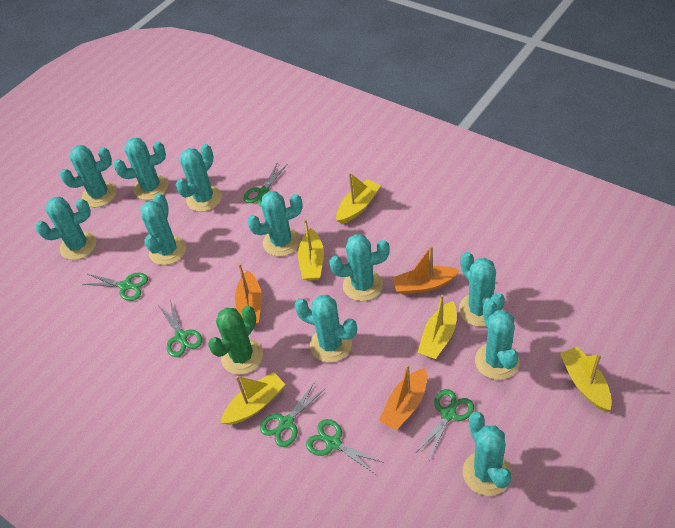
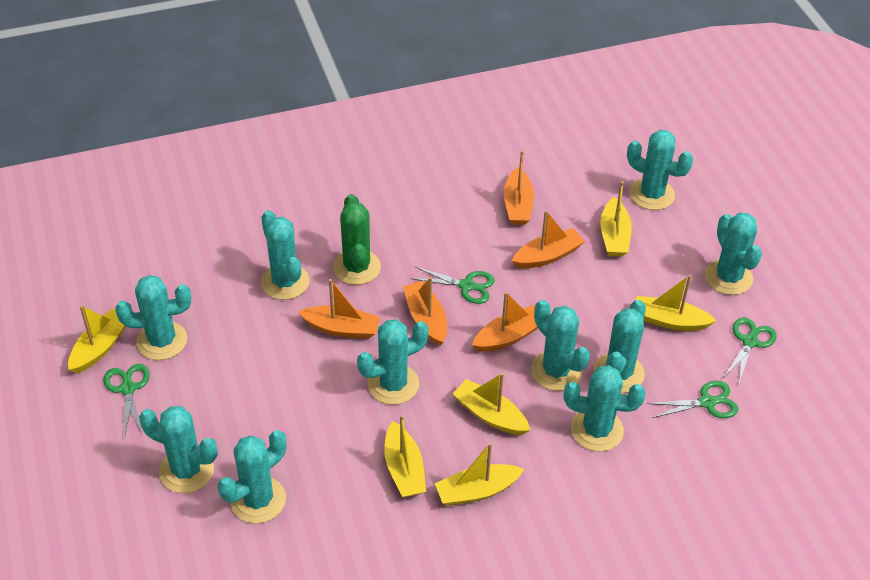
green scissors: [82,273,148,301] [160,300,202,357] [243,162,288,207] [260,382,326,447] [306,419,384,474] [416,389,474,460] = 6 -> [103,364,150,435] [410,267,495,304] [647,381,738,418] [723,317,777,386] = 4
orange boat: [235,264,262,325] [379,364,427,431] [392,246,460,295] = 3 -> [298,279,381,339] [403,277,447,346] [472,292,538,352] [504,150,534,225] [512,210,585,269] = 5
turquoise cactus: [36,197,96,260] [60,145,117,207] [114,138,168,200] [140,193,186,265] [176,144,222,212] [247,191,303,256] [294,295,357,363] [329,234,390,301] [459,252,505,327] [463,412,512,496] [475,300,520,380] = 11 -> [115,275,191,360] [139,406,218,493] [218,430,287,523] [261,210,309,300] [357,319,429,405] [531,300,590,391] [564,365,646,452] [594,300,646,393] [627,130,693,210] [705,213,762,295] = 10
yellow boat: [221,372,285,425] [298,219,324,281] [336,172,381,224] [418,295,457,359] [560,347,612,411] = 5 -> [68,305,126,373] [384,415,426,497] [435,443,524,506] [453,373,530,435] [600,181,632,256] [636,275,716,331] = 6

